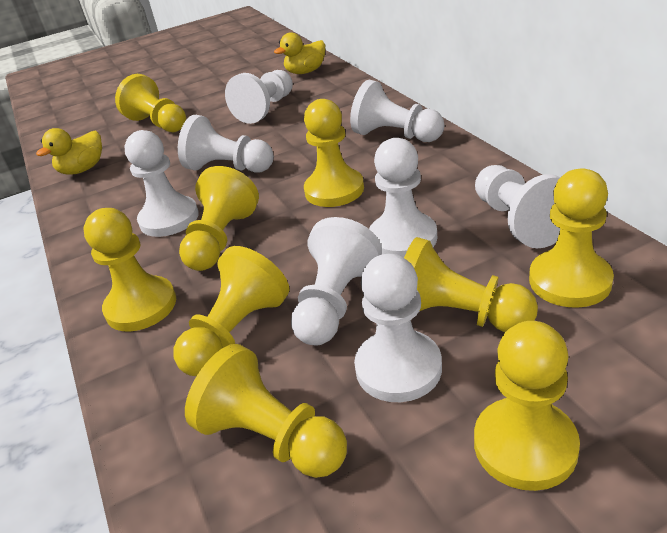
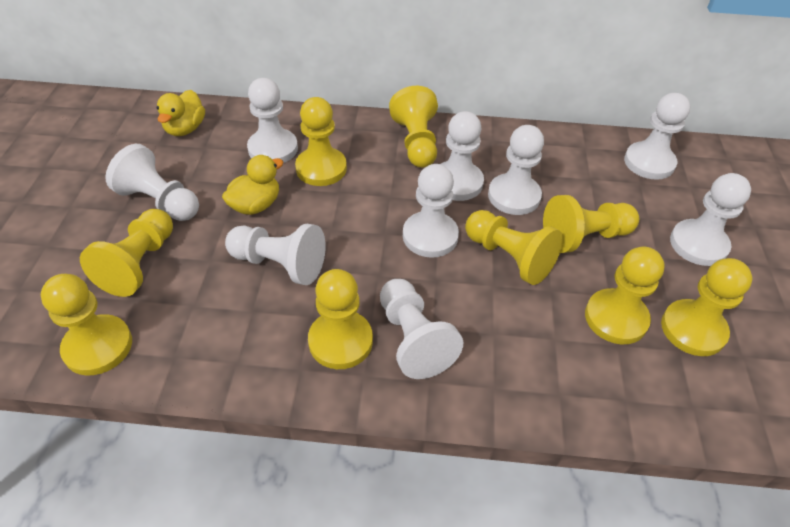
white pawn: [124,130,199,237] [178,115,274,173] [225,70,293,124] [291,217,382,345] [350,80,445,142] [354,254,442,402] [369,138,437,258] [475,165,561,249] = 8 -> [105,144,199,221] [225,224,326,285] [247,78,298,163] [380,279,463,379] [403,164,459,258] [441,111,484,201] [488,125,544,215] [624,93,690,180] [670,173,751,266] = 9

